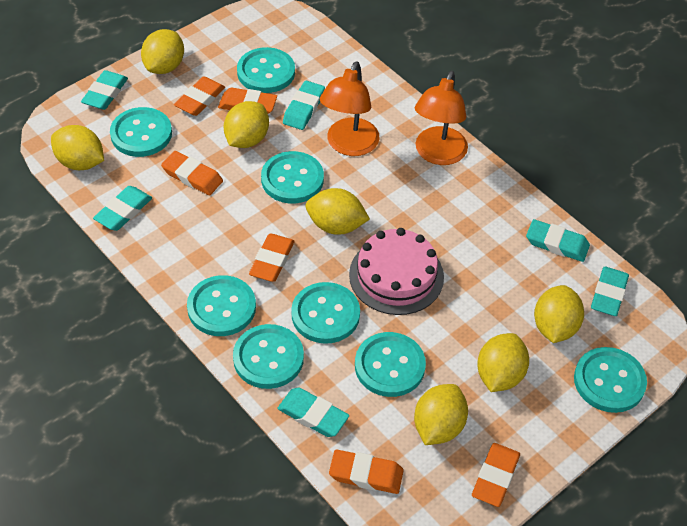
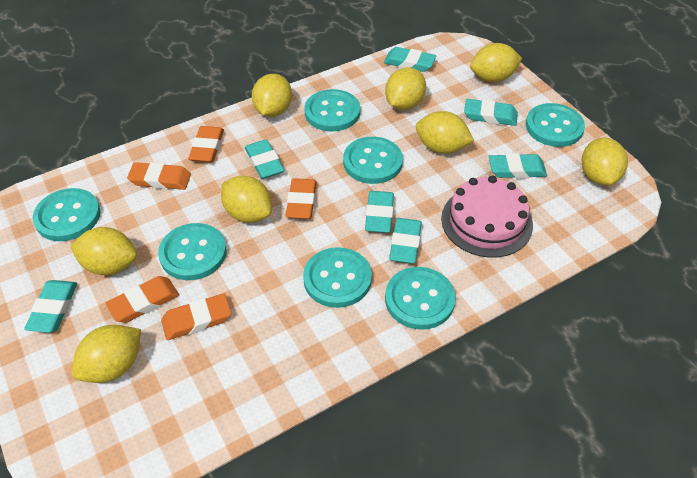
orange eraser: [161,151,223,195] [174,76,225,116] [218,88,277,114] [249,234,295,282] [329,450,404,494] [472,443,520,507] = 6 -> [105,276,179,323] [127,162,191,190] [161,293,231,340] [188,126,224,162] [285,178,317,219] = 5
orange lamp: [320,61,380,156] [415,71,468,165] = 2 -> none = 0
turquoise button: [110,107,172,157] [187,275,256,336] [233,324,304,389] [237,47,295,93] [261,151,324,203] [291,282,360,344] [355,332,426,397] [574,347,647,413] = 8 -> [33,188,101,241] [158,223,227,280] [303,247,372,308] [304,89,360,131] [343,137,403,184] [385,267,456,330] [526,103,585,147] = 7
turquoise eraser: [81,70,128,110] [93,186,152,231] [277,387,349,437] [283,81,325,130] [526,219,590,262] [591,267,629,316] = 6 -> [24,280,77,333] [245,139,284,179] [365,191,394,233] [384,47,436,72] [389,218,422,263] [464,99,518,126] [489,153,547,178] = 7
yellow lemon: [51,125,104,170] [141,29,184,74] [223,101,269,148] [306,188,370,235] [414,384,468,445] [477,333,529,392] [534,285,584,343] = 7 -> [70,227,137,275] [72,325,141,383] [221,176,272,223] [252,74,292,117] [385,67,426,110] [415,111,474,154] [470,43,522,82] [582,137,628,186] = 8

